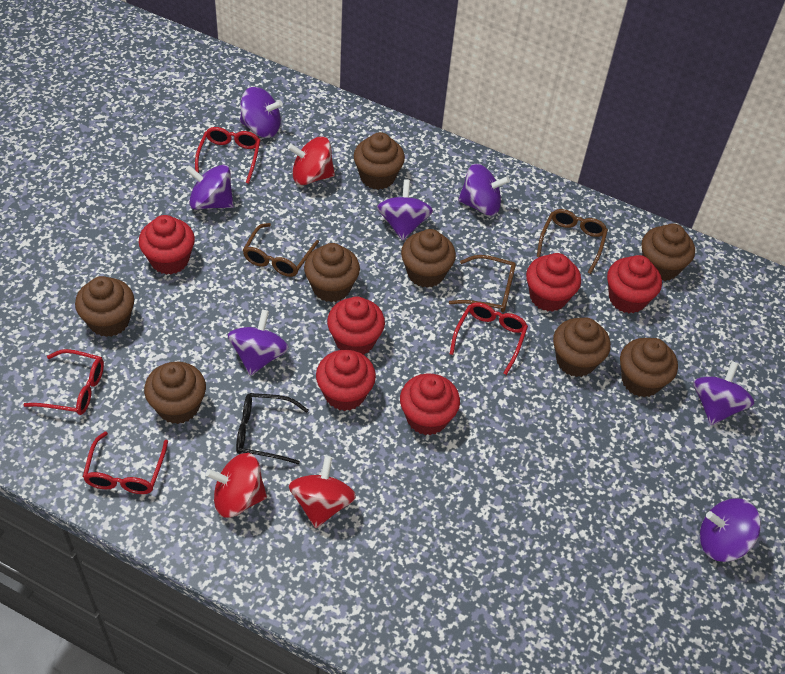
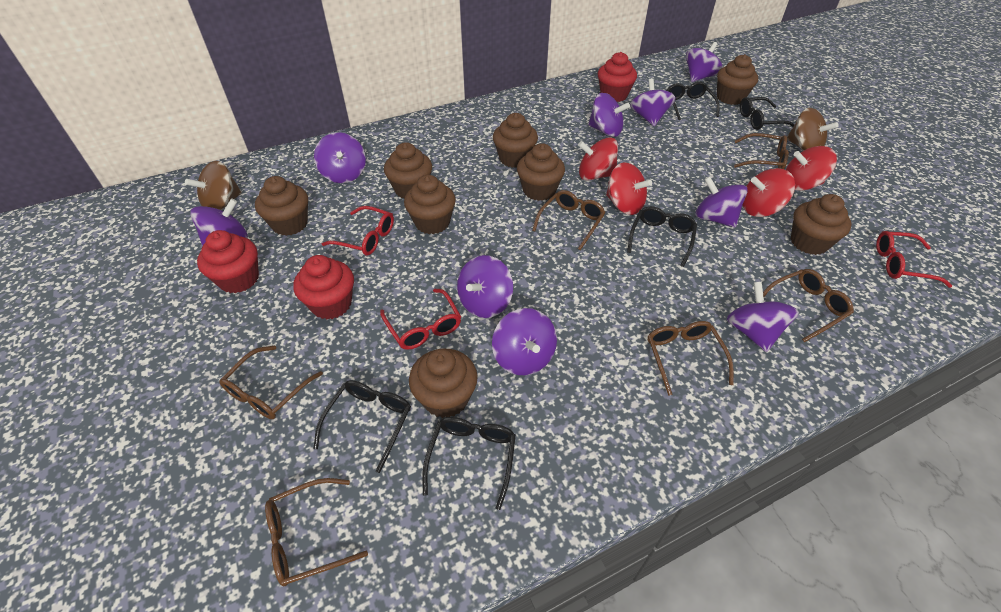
black glasses: [236,393,308,464] = 1 -> [313,380,411,473] [422,417,516,510] [627,206,697,267] [666,82,719,120] [740,97,794,130] = 5
brown glasses: [243,223,319,277] [449,255,516,313] [537,209,608,274] = 3 -> [219,346,323,419] [265,478,368,586] [532,190,606,250] [647,321,734,396] [734,133,789,169] [763,269,854,342] = 6
brown spinning top: none = 0 -> [185,161,242,210] [787,108,839,151] = 2
purple spinning top: [185,165,234,210] [227,310,289,376] [240,87,283,138] [377,180,433,241] [458,164,510,216] [693,361,754,425] [700,498,761,562] = 7 -> [190,198,248,246] [314,132,366,183] [457,255,513,318] [492,308,557,375] [588,93,630,137] [630,78,675,126] [686,42,722,82] [695,176,748,227] [727,282,799,352] = 9
red cupcake: [139,215,195,275] [316,350,376,411] [327,297,385,355] [400,373,460,435] [526,253,581,312] [607,255,662,313] = 6 -> [197,230,259,293] [293,255,354,319] [598,52,637,102] = 3
red glasses: [23,349,104,415] [83,432,168,494] [195,127,261,184] [450,302,528,375] = 4 -> [322,206,394,255] [380,289,461,350] [876,231,952,288] = 3
red spinning top: [206,453,267,518] [288,137,335,185] [289,456,356,528] = 3 -> [578,137,618,181] [606,162,652,215] [742,168,795,217] [786,146,837,191] = 4

